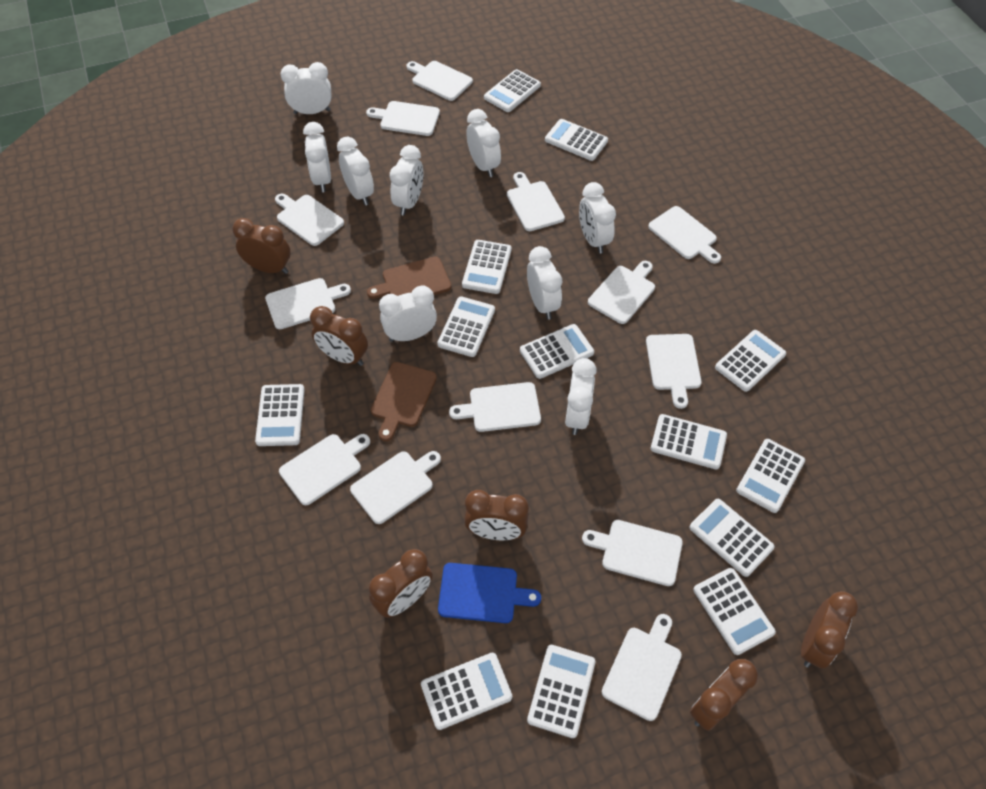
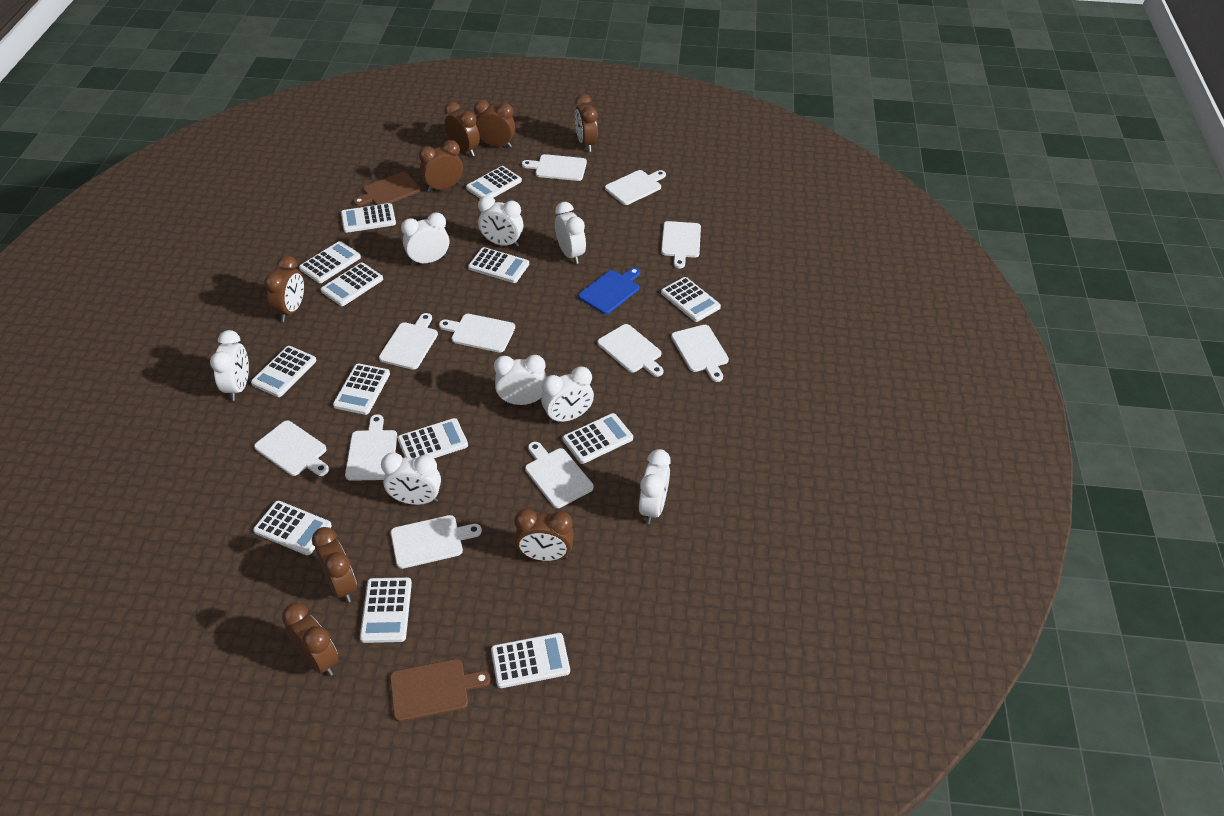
brown clock: [232,218,291,274] [310,306,368,366] [369,549,433,618] [464,490,529,540] [690,659,758,731] [801,591,858,668] = 6 -> [264,255,304,322] [282,603,339,676] [312,527,357,602] [419,140,463,192] [444,102,480,157] [474,100,515,148] [514,509,574,561] [575,94,598,152] = 8
white clock: [281,62,332,114] [303,122,331,192] [337,137,374,206] [379,285,437,342] [390,145,423,215] [466,109,501,177] [527,246,562,320] [565,358,597,435] [579,182,616,254] = 9 -> [210,330,249,401] [381,453,441,505] [401,212,449,265] [478,196,523,247] [494,355,546,405] [541,366,594,423] [555,202,586,264] [639,449,671,524] = 8
white cutting board: [265,278,351,329] [275,194,344,246] [279,434,370,505] [350,451,441,524] [366,101,440,136] [407,61,473,101] [449,382,541,432] [507,172,565,231] [582,520,683,586] [588,261,655,324] [601,614,682,721] [646,334,702,409] [648,206,721,264] = 13 -> [254,420,329,476] [345,414,397,481] [379,313,438,370] [391,515,482,569] [439,314,515,353] [522,154,587,181] [525,442,594,508] [597,324,664,377] [605,170,666,205] [661,221,701,268] [671,325,729,382] = 11

